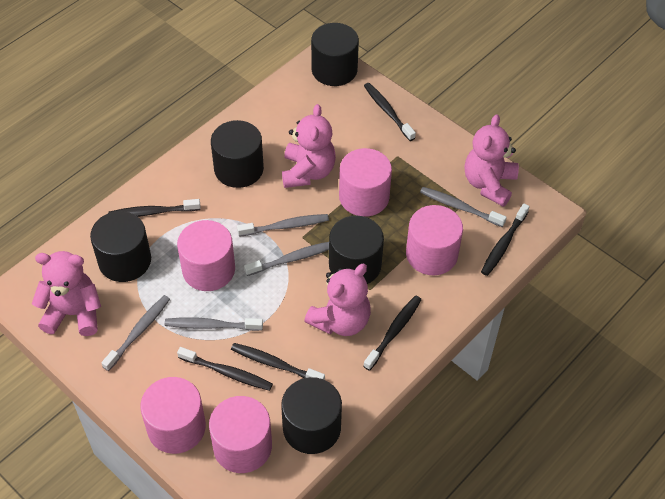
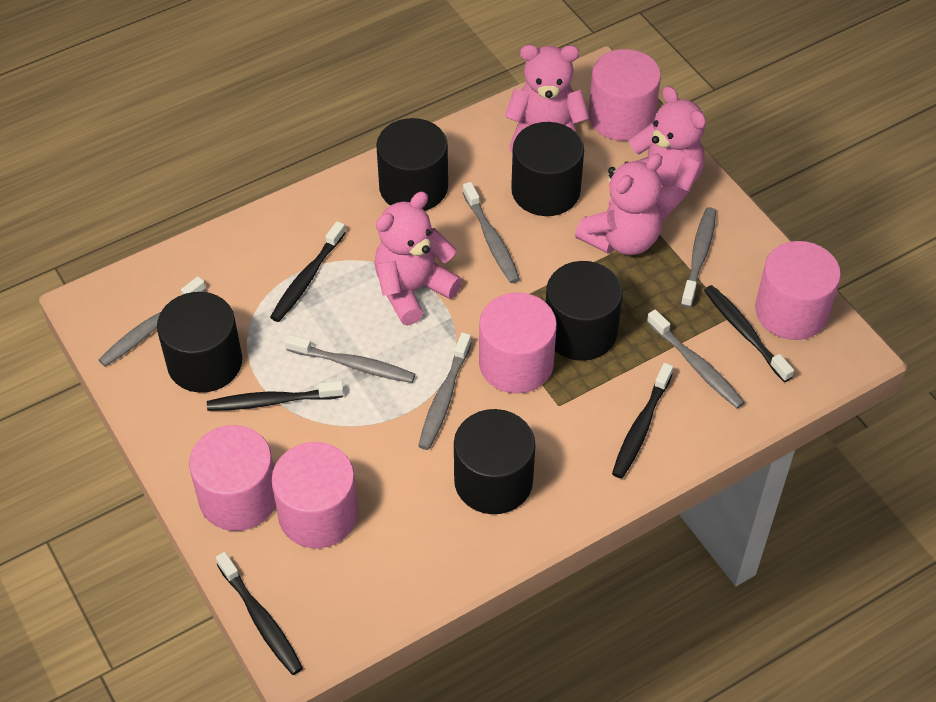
black toothbrush: [108,199,201,217] [177,347,273,391] [231,343,325,380] [363,295,422,371] [364,83,416,141] [481,204,529,276] = 6 -> [207,381,344,411] [216,552,303,675] [270,221,346,322] [612,363,673,479] [704,285,794,382] = 5
grey toothbrush: [101,295,170,371] [165,317,263,331] [237,214,329,237] [244,242,329,276] [420,187,507,227] = 5 -> [99,277,206,367] [285,335,415,383] [418,333,471,450] [462,182,520,283] [647,309,745,409] [681,207,716,308] = 6

